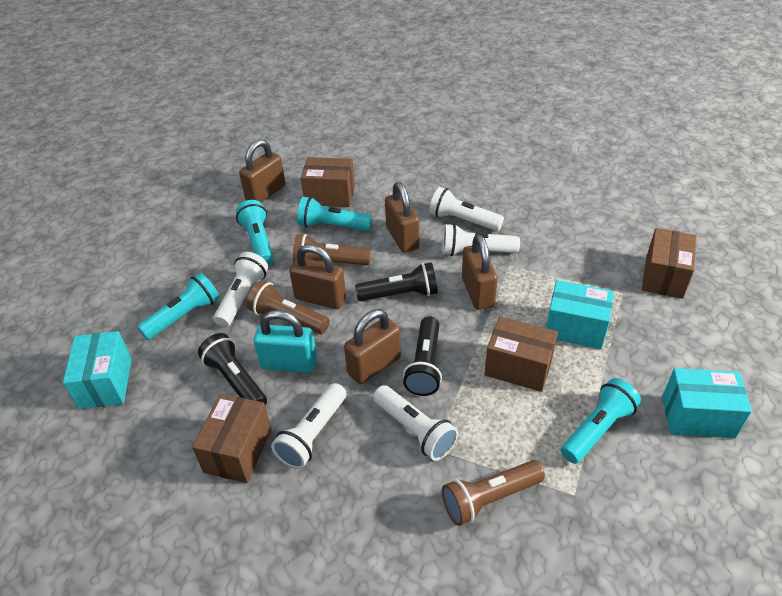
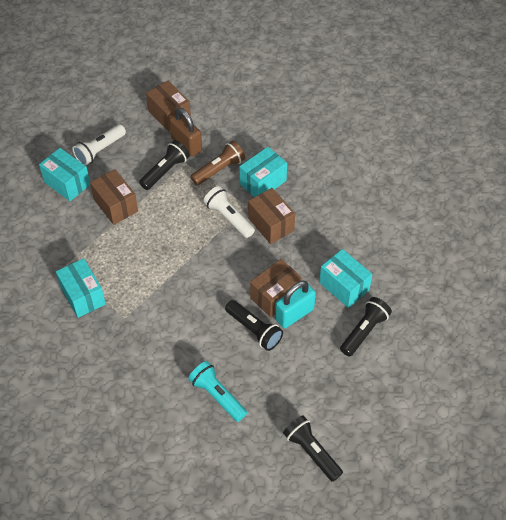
black flashlight: [198,333,267,405] [355,262,438,301] [403,316,442,396] = 3 -> [139,140,190,190] [225,300,283,351] [283,415,343,482] [340,297,392,357] = 4
brown flashlight: [247,280,330,334] [293,234,371,265] [442,460,545,526] = 3 -> [190,140,245,186] = 1
brown padlock: [239,139,285,202] [289,244,346,309] [344,309,401,384] [385,182,419,253] [462,234,498,310] = 5 -> [169,108,202,157] = 1
turquoise box: [63,331,132,409] [546,280,614,349] [662,368,752,438] = 3 -> [39,148,90,201] [56,258,106,318] [239,147,287,197] [319,249,372,308] = 4
turquoise flashlight: [137,273,219,340] [236,200,274,265] [297,197,372,231] [561,378,641,464] = 4 -> [188,361,247,422] = 1
white flashlight: [213,252,268,327] [271,383,347,469] [373,385,458,461] [429,187,504,231] [442,224,520,256] = 5 -> [72,124,126,166] [204,186,255,238] = 2

